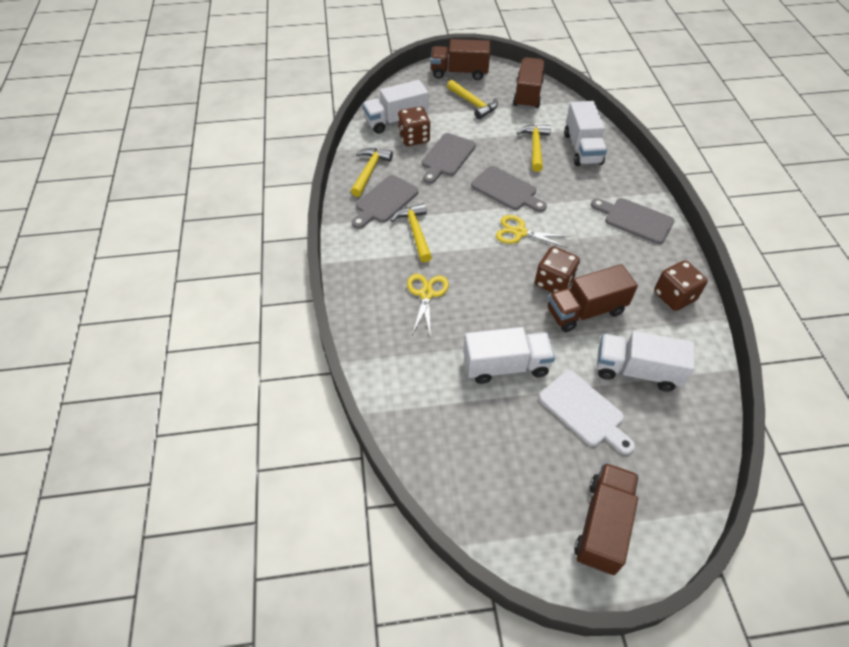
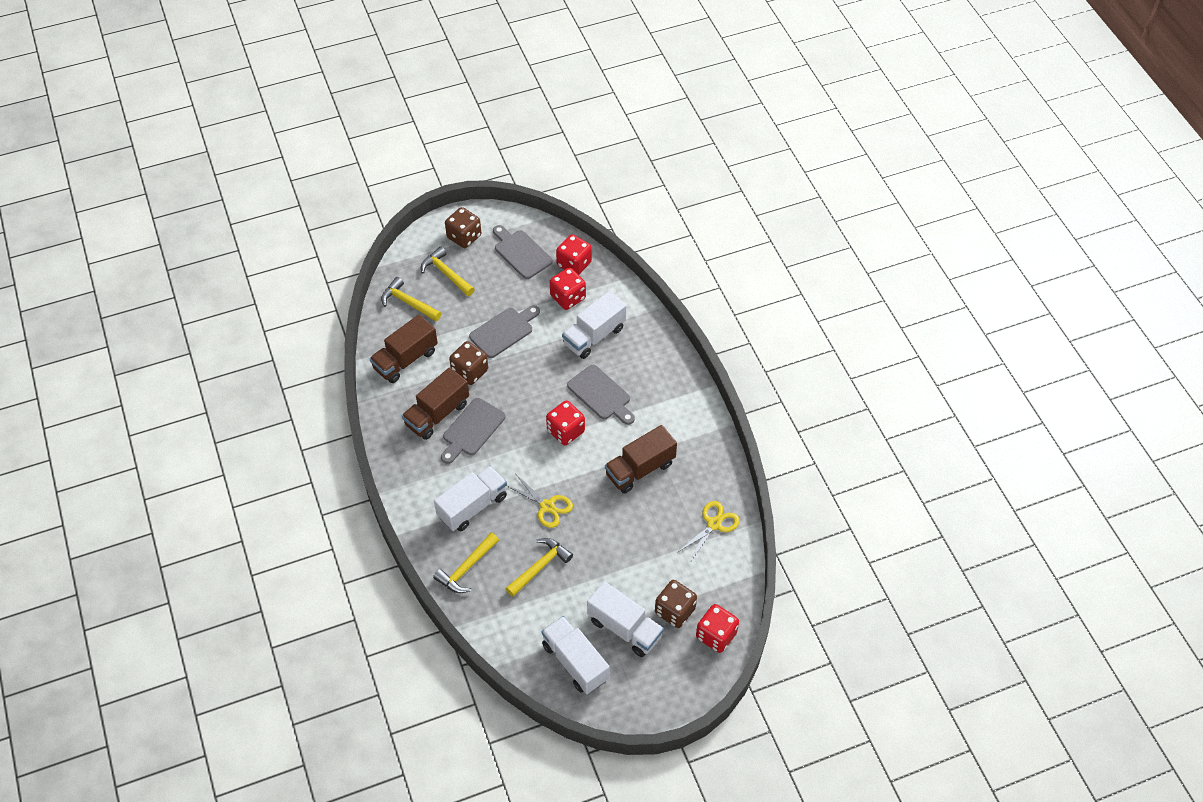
brown truck: [431,39,490,80] [513,57,545,109] [548,264,638,332] [574,463,639,575] = 4 -> [369,314,438,383] [402,367,469,440] [605,425,677,494] = 3
red dice: none = 0 -> [546,400,585,446] [550,268,586,310] [556,234,592,275] [696,604,739,653] = 4
white cutting board: [539,370,635,455] = 1 -> none = 0

